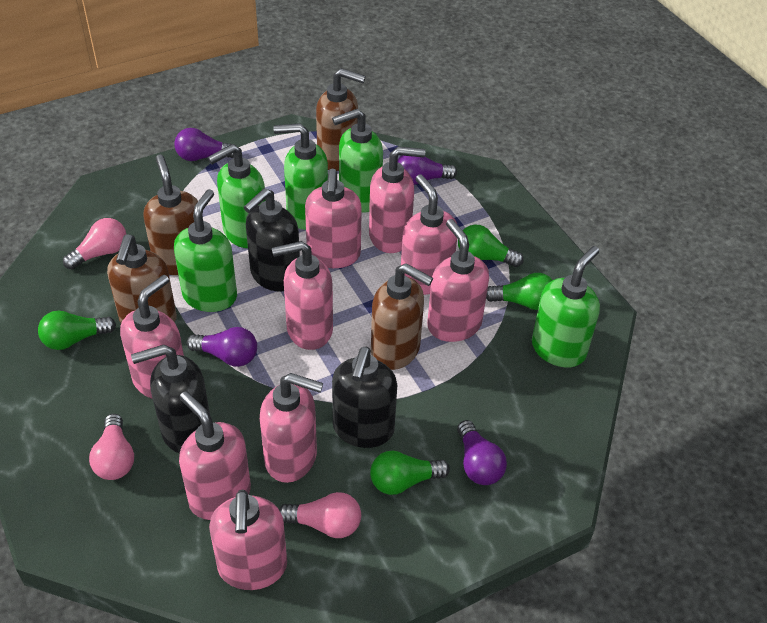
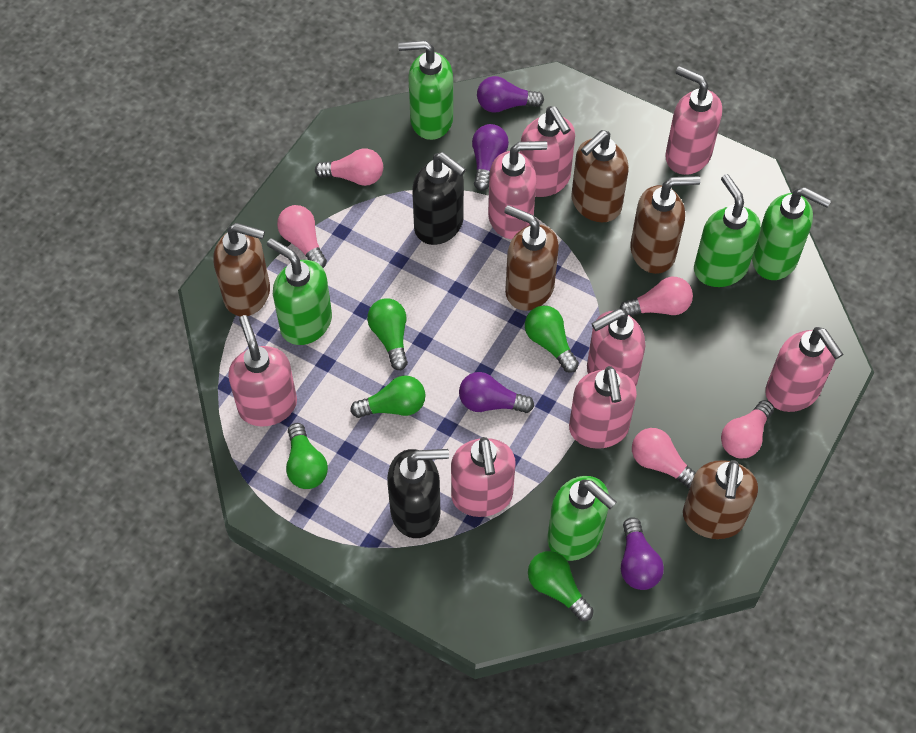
black soap dispenser: [131,345,210,453] [244,188,300,291] [332,347,397,448] = 3 -> [387,449,449,538] [412,152,466,245] = 2
brown soap dispenser: [107,234,177,323] [143,155,198,275] [316,68,366,171] [371,263,433,370] = 4 -> [213,223,270,316] [504,205,559,311] [571,130,629,222] [630,176,701,274] [683,460,758,539] = 5
green light bulb: [38,311,116,350] [370,451,450,495] [458,224,524,267] [486,273,553,310] = 4 -> [286,423,328,489] [350,375,426,418] [367,299,408,370] [525,306,579,373] [528,551,594,621] = 5
pink light bulb: [63,218,126,270] [89,414,134,480] [279,492,361,538] = 3 -> [277,205,327,268] [315,148,383,186] [620,277,693,316] [632,428,696,489] [721,400,774,459] = 5
pink soap dispenser: [120,275,184,399] [179,391,251,520] [209,490,287,590] [260,373,323,483] [272,241,333,350] [305,169,362,268] [369,147,425,253] [401,174,457,295] [427,219,489,342] = 9 -> [228,315,297,427] [451,437,516,517] [488,141,547,239] [520,106,575,197] [569,366,637,449] [587,309,645,386] [665,66,722,175] [765,327,843,412] = 8

